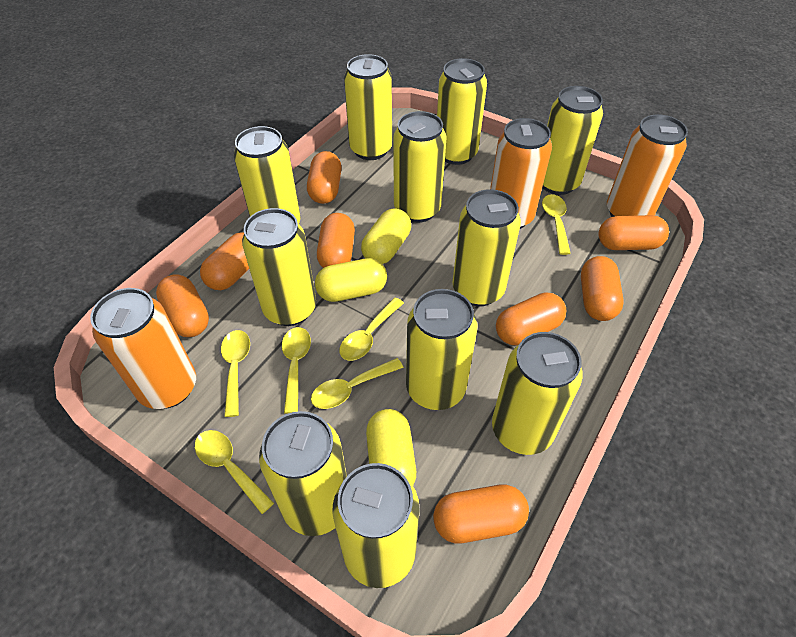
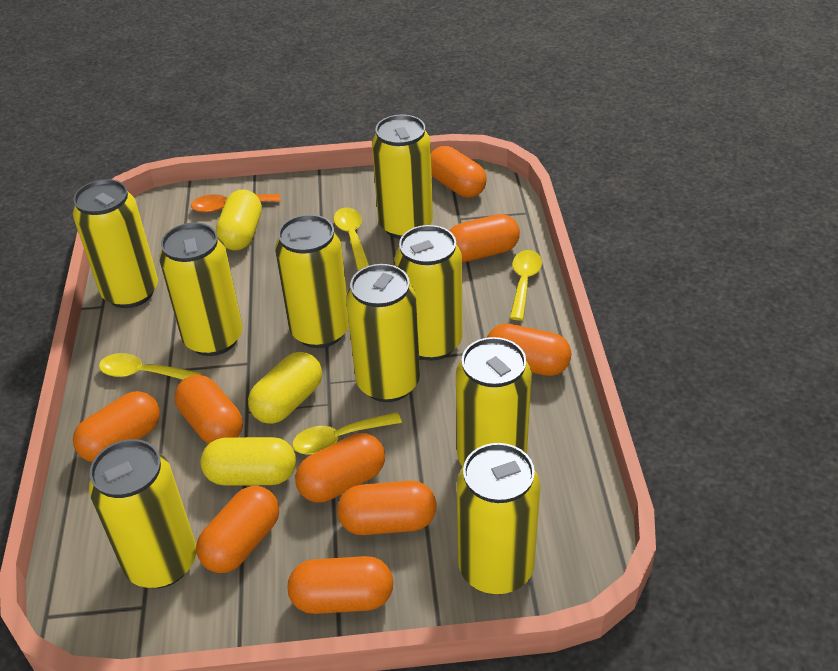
orange can: [90,288,196,409] [490,118,552,229] [607,115,688,217] = 3 -> none = 0
orange capsule: [156,274,209,337] [200,232,249,290] [307,151,342,204] [317,213,355,268] [433,485,529,544] [496,292,566,346] [581,256,624,321] [598,215,669,250] = 8 -> [73,391,160,462] [175,375,243,444] [196,486,279,573] [287,556,393,614] [295,433,385,502] [337,481,437,535] [431,146,487,197] [449,214,520,262] [487,324,571,376] = 9
orange spoon: none = 0 -> [191,194,280,213] = 1
yellow can: [234,126,301,224] [242,208,316,326] [259,411,347,536] [333,463,420,588] [344,54,392,160] [393,111,447,223] [406,289,477,410] [437,58,487,165] [453,189,521,306] [492,332,583,455] [542,86,603,195] = 11 -> [73,179,158,308] [89,439,197,588] [159,223,243,356] [275,214,349,348] [346,264,420,402] [372,115,433,239] [395,225,463,361] [456,337,532,467] [457,443,541,595] = 9
yellow spoon: [195,430,274,514] [221,330,250,417] [282,327,311,414] [311,358,404,409] [339,298,404,361] [542,194,571,255] = 6 -> [99,353,202,380] [292,412,402,455] [334,207,370,270] [510,250,542,320] = 4

